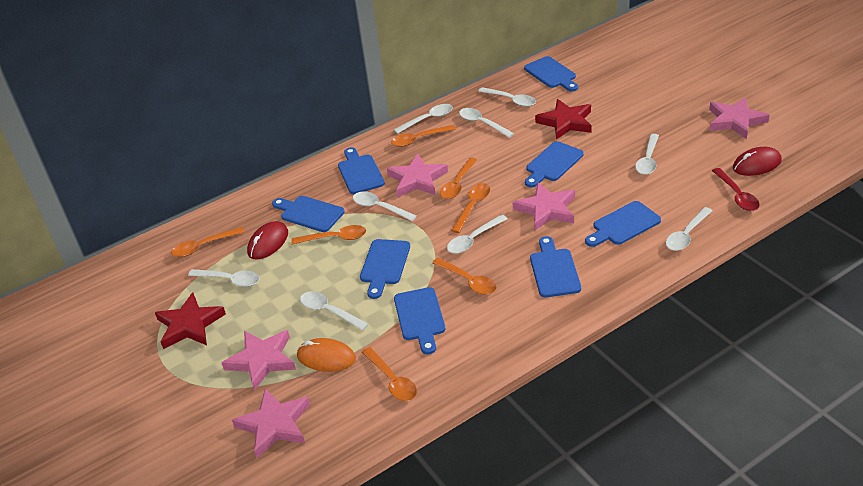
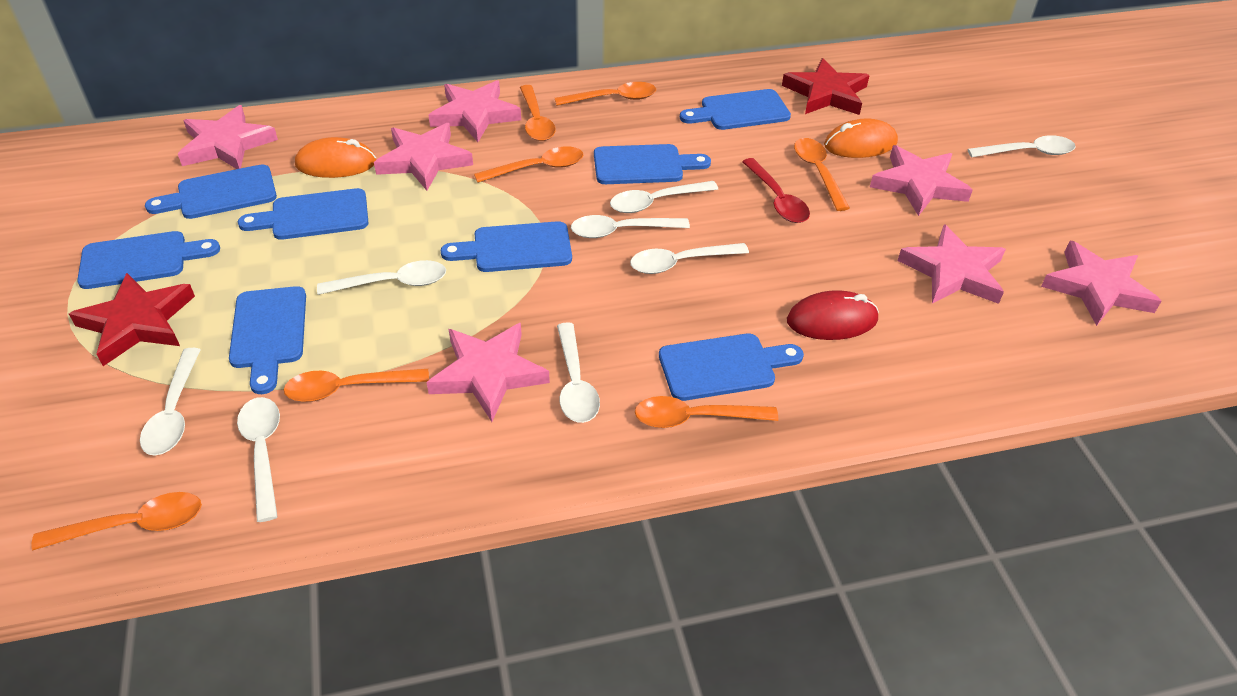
orange mouse: [297,338,356,372] = 1 -> [295,137,376,178] [824,118,898,158] = 2
pink star: [222,330,296,391] [232,388,310,458] [387,154,448,197] [512,182,575,230] [709,97,770,139] = 5 -> [178,105,278,169] [374,123,473,191] [426,323,550,422] [428,80,521,142] [870,145,973,216] [897,224,1006,304] [1041,241,1162,326] = 7
red mouse: [247,221,288,260] [733,147,782,176] = 2 -> [787,290,879,340] = 1
white spoon: [188,269,260,287] [300,291,369,331] [353,191,417,221] [394,104,453,134] [447,214,507,254] [459,108,514,138] [478,87,536,107] [635,134,659,175] [666,207,712,251] = 9 -> [140,348,201,456] [237,397,280,522] [317,260,446,295] [557,322,600,423] [571,215,690,238] [610,181,718,213] [630,243,749,274] [967,135,1076,158] = 8

